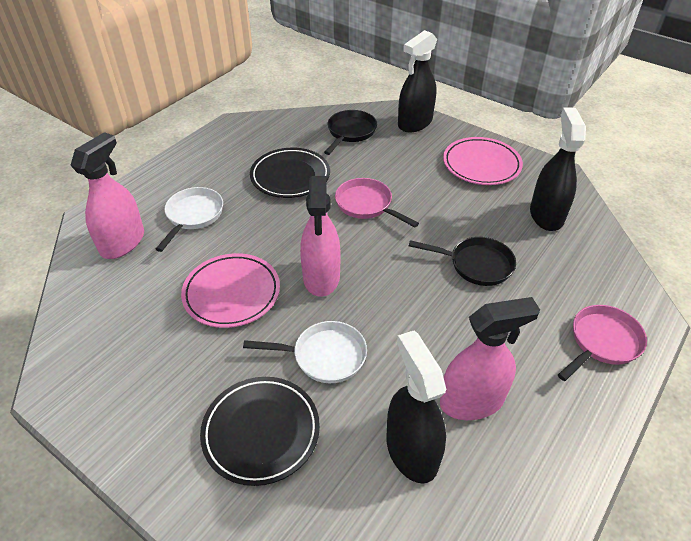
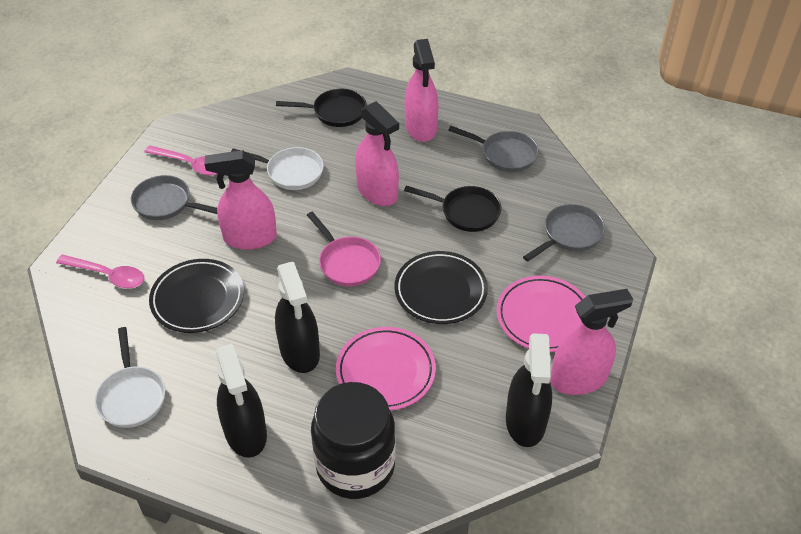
black jar: none = 0 -> [311,382,396,499] = 1
grey pan: none = 0 -> [131,175,217,220] [448,126,539,172] [523,204,605,262] = 3
pink pan: [335,178,419,227] [558,305,647,381] = 2 -> [307,212,381,286] = 1
pink spoon: none = 0 -> [56,255,144,288] [144,145,218,175] = 2
pink spray bottle: [70,132,144,259] [300,176,341,297] [440,297,540,420] = 3 -> [204,150,277,250] [355,101,399,206] [405,39,438,142] [550,289,633,395] = 4

